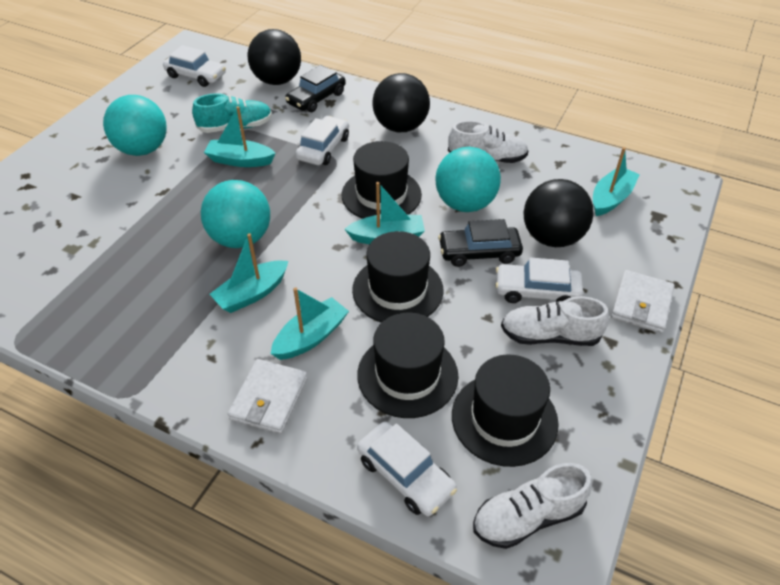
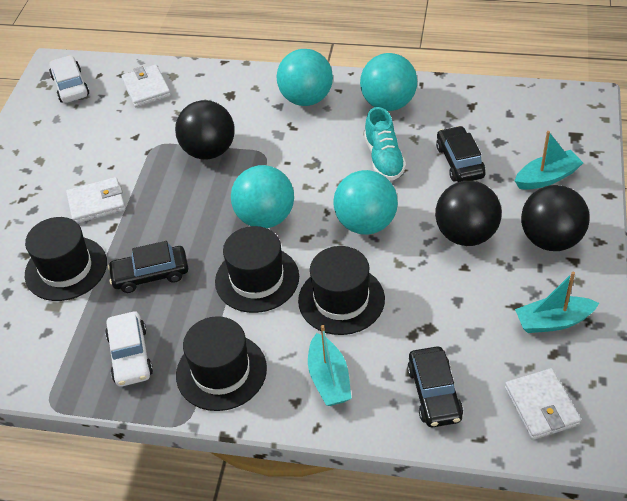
black car: [285,65,346,112] [438,219,523,267] = 2 -> [108,241,188,293] [407,347,463,428] [436,126,486,182] = 3
turquoise ball: [103,95,167,156] [201,180,270,248] [435,147,501,212] = 3 -> [231,165,294,228] [277,49,333,106] [333,170,398,234] [360,53,417,111] = 4
turquoise boat: [204,106,276,167] [210,233,288,313] [271,287,349,360] [345,182,425,244] [593,147,640,216] = 5 -> [308,325,352,406] [515,131,583,190] [515,272,599,333] = 3
white car: [163,45,226,87] [295,116,349,165] [357,422,457,516] [495,257,583,303] = 4 -> [49,55,89,103] [105,311,153,387] = 2
white shoe: [448,120,528,163] [473,463,592,549] [501,296,609,346] = 3 -> none = 0
white wallet: [228,359,308,434] [611,270,675,333] = 2 -> [66,177,126,223] [121,65,171,107] [505,368,581,440] = 3

